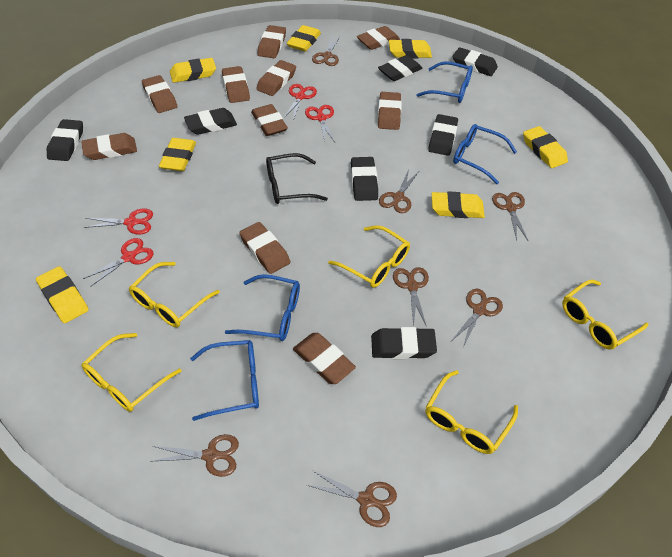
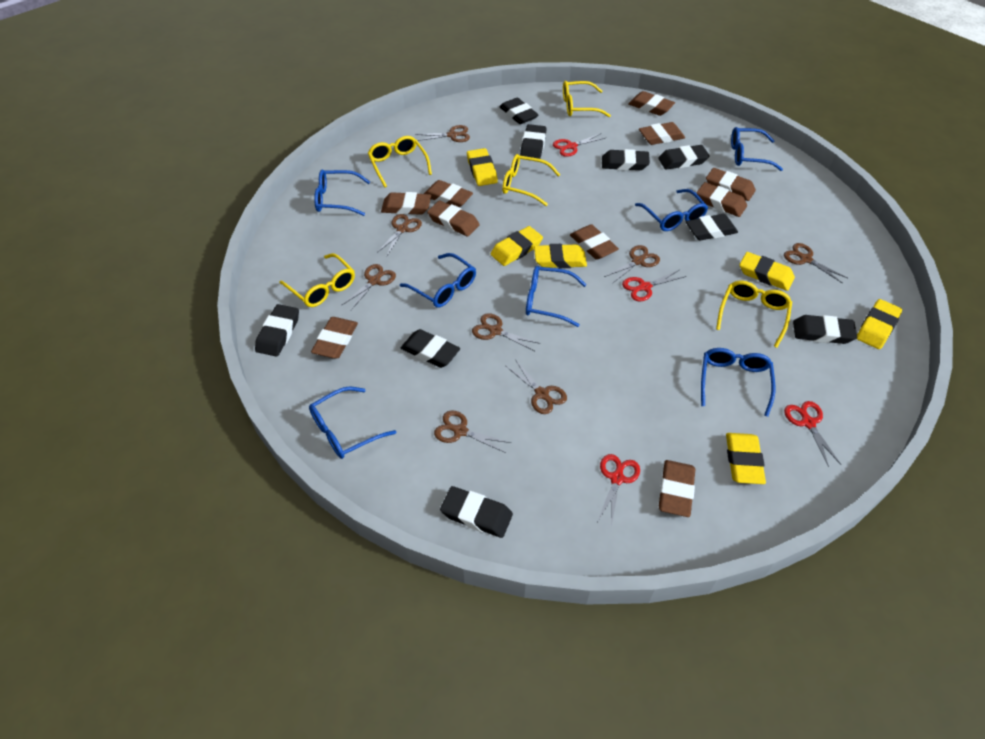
black eraser: [47,119,83,161] [184,108,237,135] [351,157,378,201] [371,327,437,359] [378,55,422,81] [428,114,458,156] [452,47,498,76] = 7 -> [255,304,299,356] [401,329,460,368] [440,486,513,538] [499,98,538,124] [520,124,547,159] [602,149,650,170] [658,145,710,170] [686,214,738,241] [793,315,857,344] = 9
black glasses: [266,153,328,204] = 1 -> none = 0
blue glasses: [190,340,259,421] [225,274,300,341] [416,61,473,103] [453,124,517,184] = 4 -> [309,386,396,459] [314,170,370,216] [400,253,476,308] [526,266,586,327] [635,189,708,231] [701,348,775,417] [731,127,783,171] = 7
brown scissors: [150,434,239,477] [307,470,397,527] [312,35,340,66] [379,169,419,213] [393,267,429,327] [452,289,503,347] [492,192,528,240] = 7 -> [341,264,396,310] [377,214,422,257] [415,125,470,142] [434,411,511,453] [472,313,541,351] [506,359,567,414] [604,245,660,284] [784,243,847,284] = 8
yellow eraser: [36,266,89,323] [159,138,196,171] [170,58,216,83] [287,25,321,51] [389,39,432,58] [432,191,485,218] [523,126,568,168] = 7 -> [467,148,498,186] [491,226,543,266] [534,244,587,268] [726,433,766,484] [739,252,795,291] [857,299,902,349] = 6

